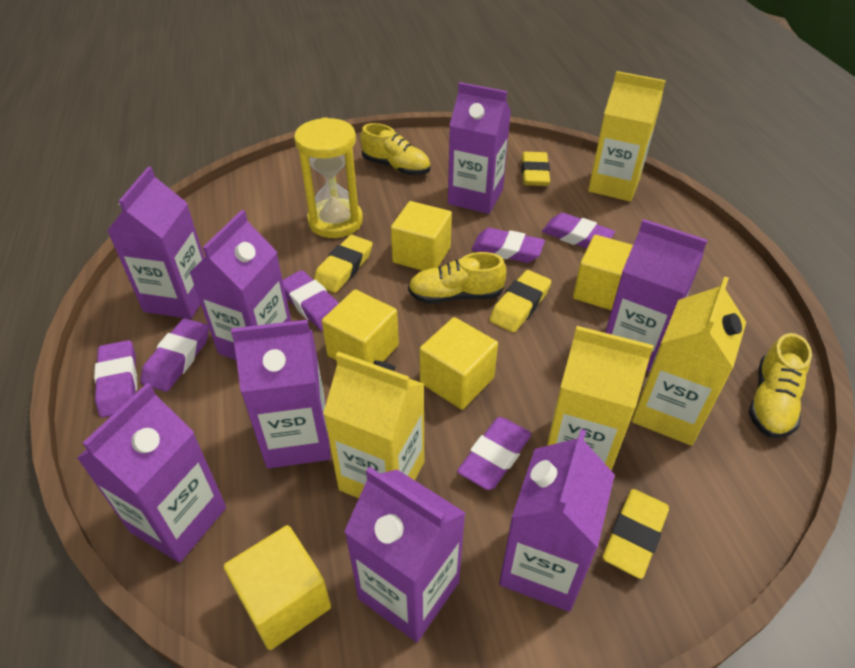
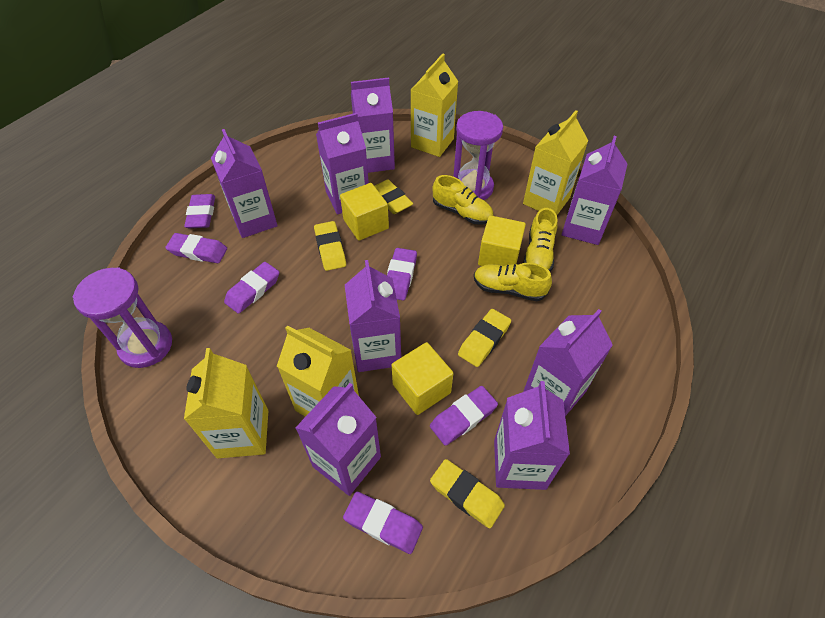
purple hourglass: none = 0 -> [73,268,172,368] [453,111,503,200] = 2
yellow cube: [223,525,331,650] [322,289,399,364] [391,201,452,271] [420,317,498,410] [573,235,633,310] = 5 -> [340,183,389,241] [392,342,454,415] [478,216,526,266] = 3
yellow hourglass: [294,117,363,238] = 1 -> none = 0

